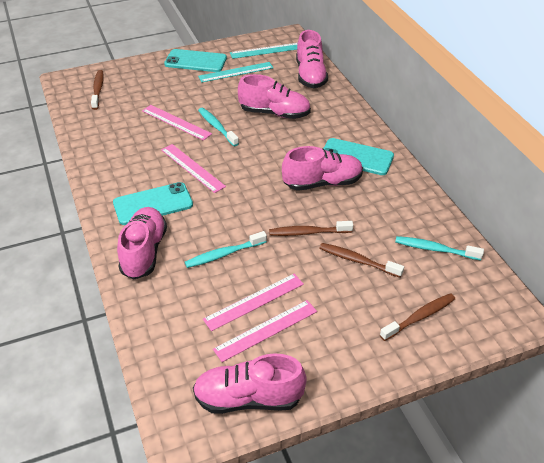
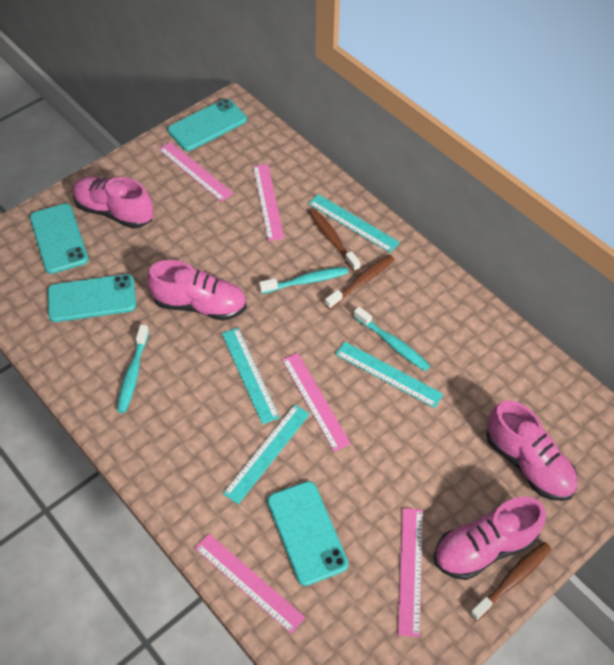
brown toothbrush: [91,70,104,110] [269,221,353,236] [319,243,404,278] [380,293,455,341] = 4 -> [309,209,361,272] [325,255,395,309] [470,542,551,621] = 3
pink ruler: [142,105,212,141] [161,144,226,193] [203,274,304,331] [213,300,317,362] = 4 -> [158,142,233,202] [195,534,305,634] [253,164,284,241] [282,353,351,452] [398,508,423,637] = 5
pink shoe: [117,207,167,279] [193,353,307,414] [238,74,311,119] [282,146,363,191] [296,30,328,88] = 5 -> [73,176,154,229] [147,260,247,321] [434,497,546,580] [486,400,578,501] = 4
turquoise phone: [113,182,193,225] [164,49,227,72] [323,138,394,175] = 3 -> [30,203,89,274] [48,274,136,322] [168,99,247,151] [267,481,348,586] = 4
turquoise ruler: [198,62,273,82] [230,43,298,59] = 2 -> [222,328,280,424] [223,405,310,504] [308,194,400,253] [335,341,444,408] = 4

